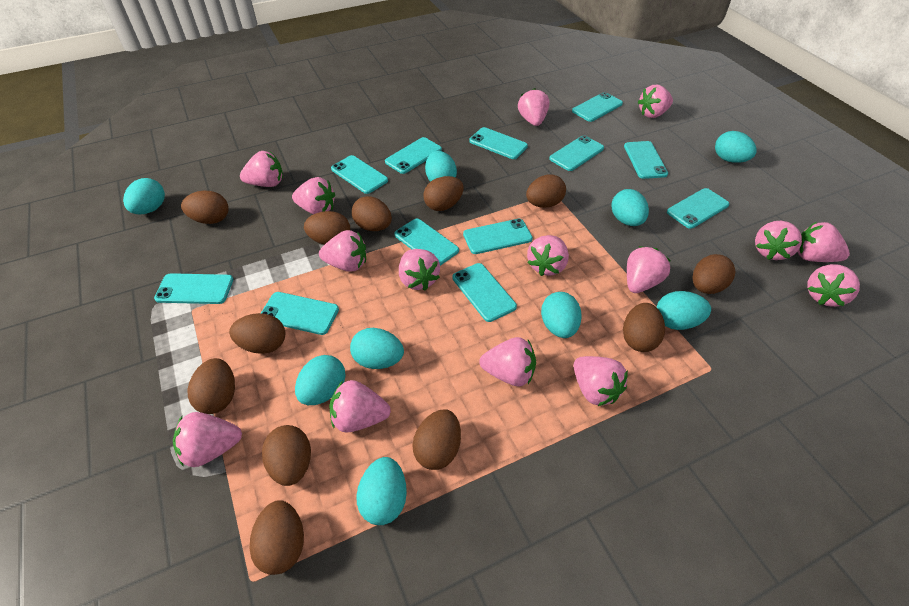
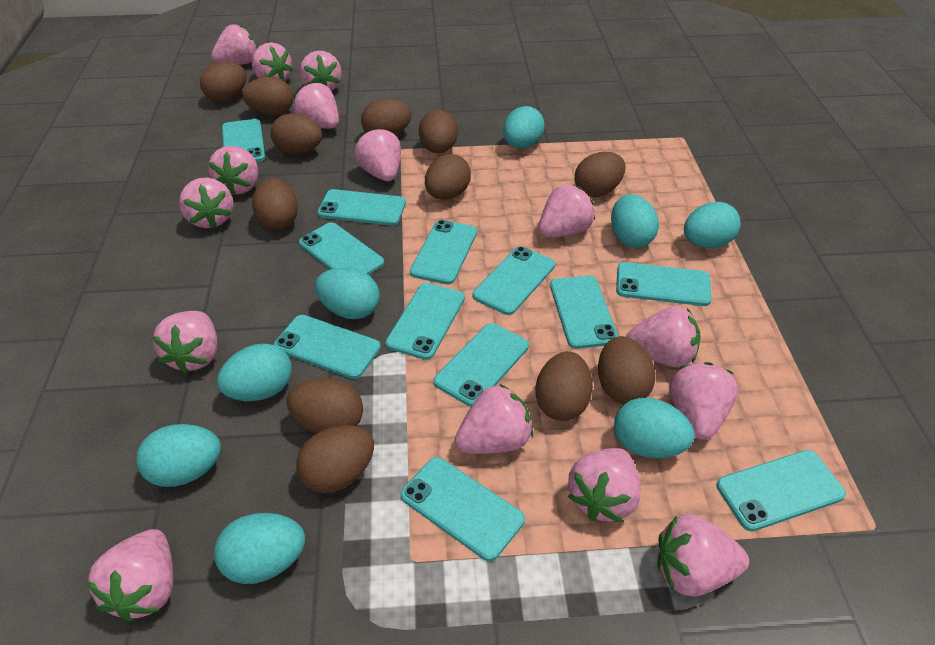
turquoise egg: [123,178,165,214] [295,355,346,405] [350,328,404,369] [356,457,407,525] [425,151,457,182] [541,292,582,338] [611,189,649,226] [657,291,711,330] [715,131,756,163] = 9 -> [136,424,221,487] [214,513,305,584] [217,344,292,401] [315,268,380,319] [503,106,545,149] [611,195,659,248] [614,398,694,458] [684,202,741,248] = 8

